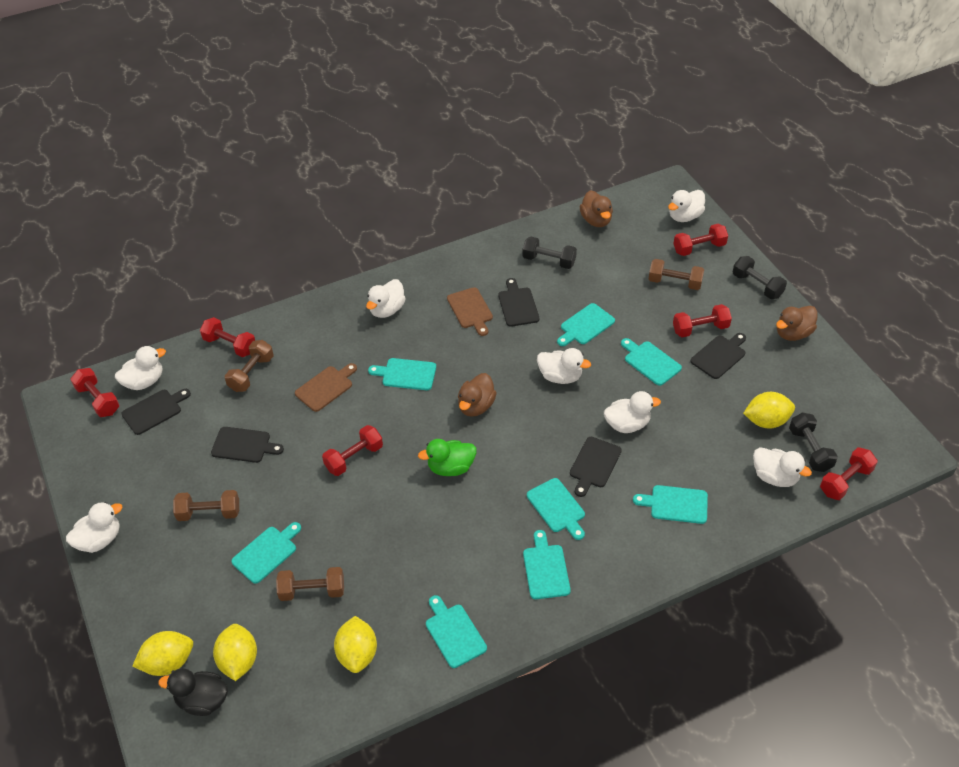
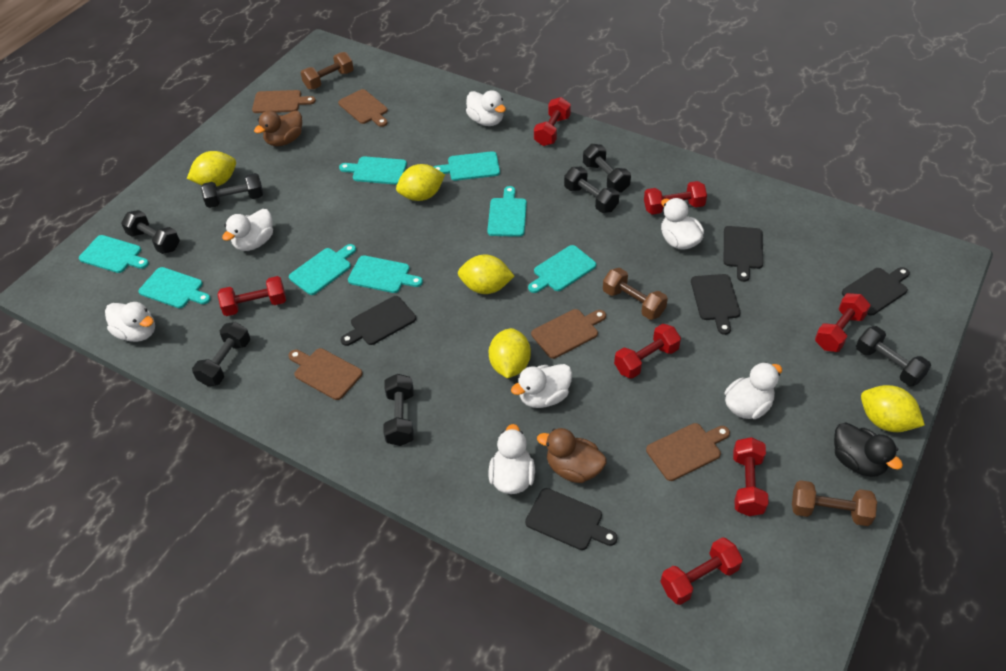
black dumbbell: [522,237,577,269] [732,256,787,299] [789,412,838,472] = 3 -> [121,210,180,254] [192,322,250,386] [201,173,263,208] [383,374,414,446] [564,167,619,213] [583,144,631,192] [856,326,931,386] = 7
brown cutting board: [295,363,357,412] [447,287,493,336] = 2 -> [252,90,316,113] [288,348,363,400] [338,89,388,127] [531,309,606,359] [646,423,730,481] = 5
brown duck: [458,373,497,417] [579,190,613,227] [776,306,817,341] = 3 -> [254,111,302,146] [537,428,607,483] = 2
brown dumbbell: [173,490,239,521] [225,340,273,392] [276,567,344,601] [649,259,704,290] = 4 -> [301,52,354,90] [603,268,668,320] [792,480,877,526] = 3
green duck: [418,439,476,476] = 1 -> none = 0
red dumbbell: [70,368,120,417] [200,317,255,357] [322,425,383,476] [673,224,728,256] [673,304,732,337] [820,447,878,500] = 6 -> [218,276,286,316] [534,97,571,146] [614,324,681,379] [644,181,707,215] [660,537,743,605] [733,437,769,516] [815,293,871,352] = 7
yellow lemon: [133,631,193,676] [213,624,257,681] [334,616,377,673] [743,392,795,429] = 4 -> [187,151,236,187] [396,164,445,201] [458,255,514,294] [489,328,531,378] [861,385,925,432] = 5

